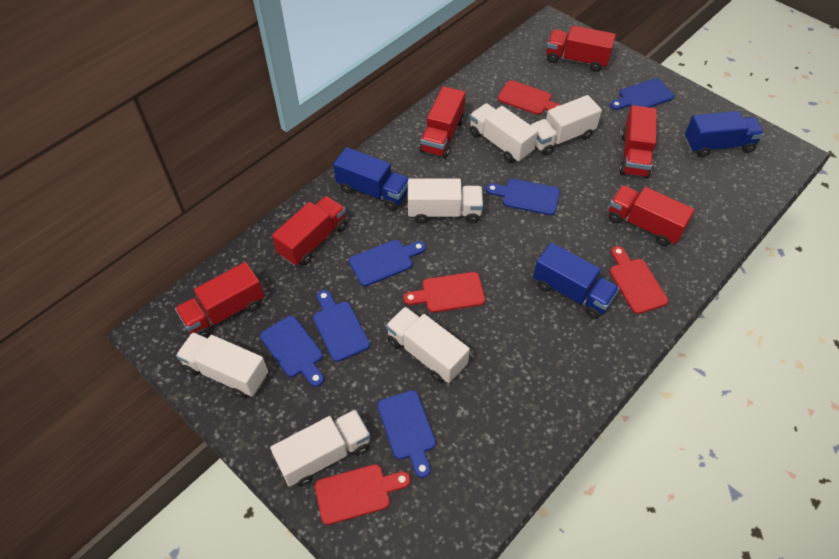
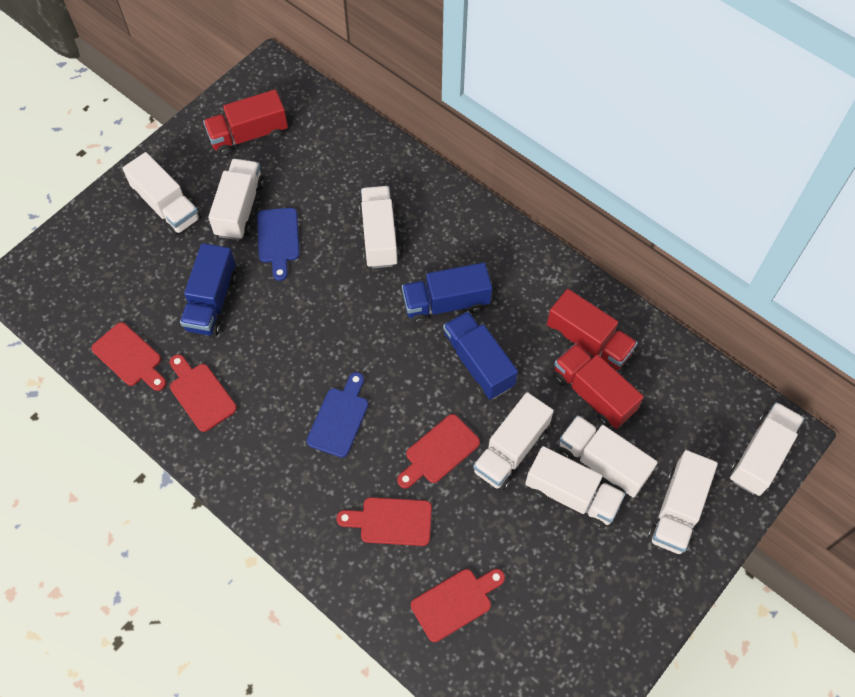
blue cutting board: [260,316,324,387] [313,290,370,362] [349,240,426,286] [377,390,436,478] [486,179,560,215] [610,78,674,110] = 6 -> [257,208,300,281] [307,372,368,458] = 2
red cutting board: [315,464,411,525] [403,272,485,313] [498,80,561,115] [610,246,668,314] = 4 -> [91,322,166,391] [170,354,237,432] [336,497,432,546] [397,414,480,488] [411,569,505,642] = 5
red truck: [175,262,264,337] [272,196,346,266] [420,86,466,158] [546,25,616,72] [609,185,695,246] [619,105,657,178] = 6 -> [203,89,288,156] [547,289,638,370] [553,343,644,429] = 3
white truck: [176,332,268,398] [270,409,370,487] [386,307,470,383] [408,178,483,223] [469,103,538,163] [531,95,602,156] = 6 -> [122,152,201,236] [208,159,264,240] [359,186,399,268] [473,392,554,490] [525,446,625,529] [559,415,658,498] [648,450,718,555] [730,402,804,496] = 8

